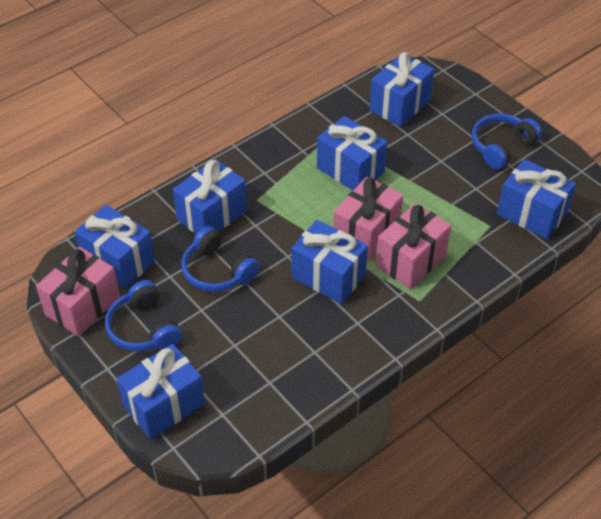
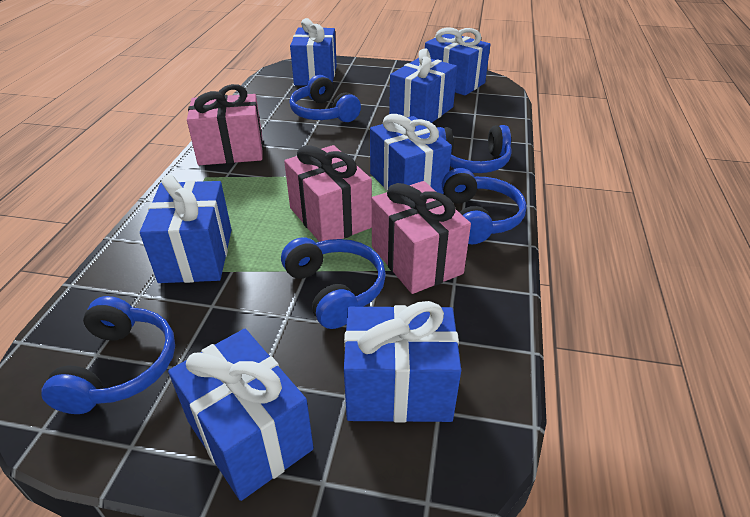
blue headphones: [105,280,182,352] [181,226,259,292] [472,113,542,169] = 3 -> [41,296,175,414] [281,237,386,329] [290,75,361,122] [437,125,512,173] [442,168,527,244] = 5

